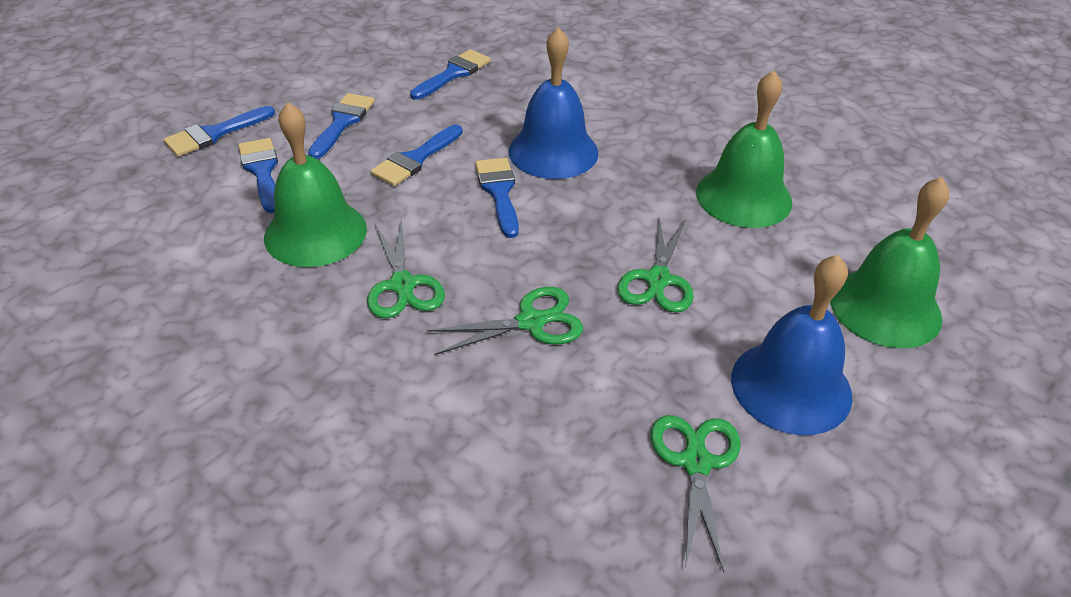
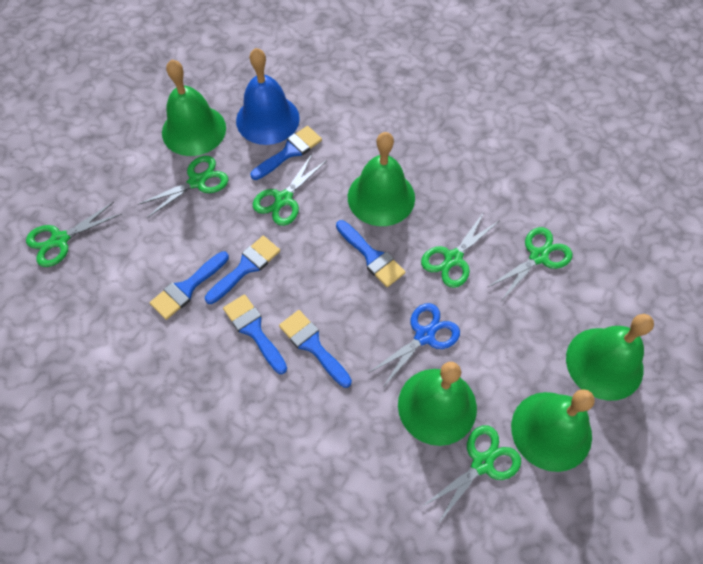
blue bell: [508,27,598,179] [731,255,853,435] = 2 -> [236,48,300,145] = 1
blue scissors: none = 0 -> [368,303,460,386] = 1
green bell: [264,102,367,267] [696,70,793,228] [830,177,949,348] = 3 -> [162,59,226,156] [348,132,415,226] [398,362,477,446] [511,389,595,472] [566,314,654,401] = 5
green scissors: [367,219,445,318] [427,287,583,355] [617,217,694,313] [651,415,741,572] = 4 -> [26,202,122,267] [137,156,229,218] [253,153,327,226] [421,212,499,288] [423,425,521,524] [488,227,572,300] = 6

